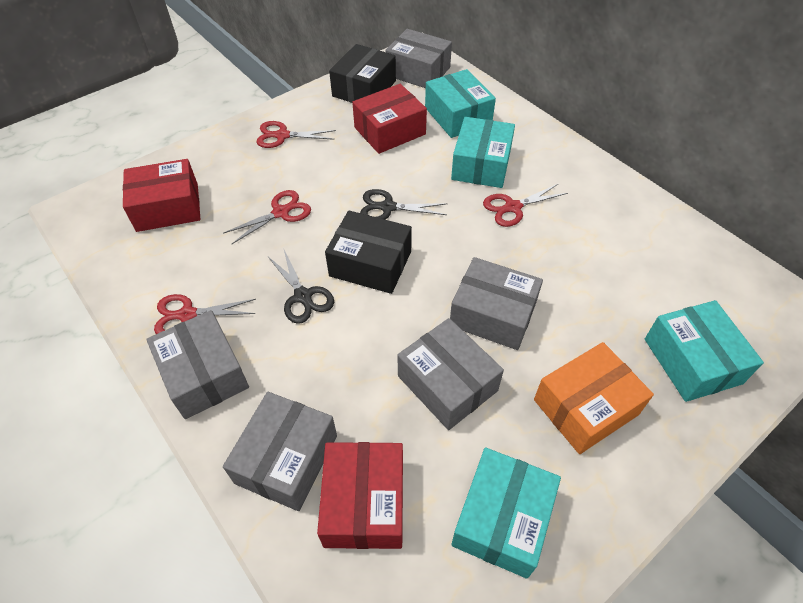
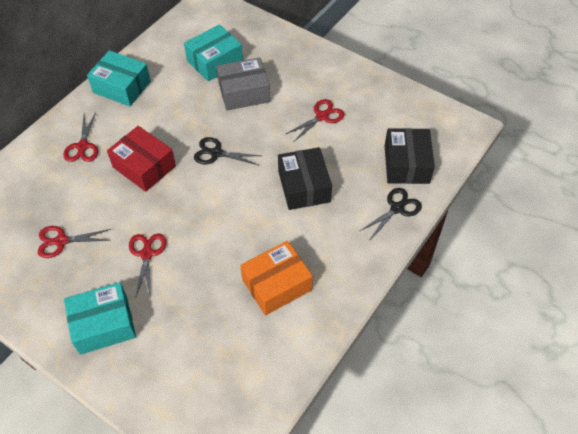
grey box: [146,310,249,419] [223,392,337,511] [385,29,452,88] [397,318,504,430] [450,257,543,350] = 5 -> [217,57,270,110] = 1
red box: [123,159,200,232] [317,442,403,549] [352,84,427,154] = 3 -> [107,126,176,192] = 1
turquoise box: [425,69,496,138] [451,117,515,188] [451,448,561,579] [645,300,764,402] = 4 -> [64,282,136,355] [87,50,151,106] [184,24,243,81] = 3

